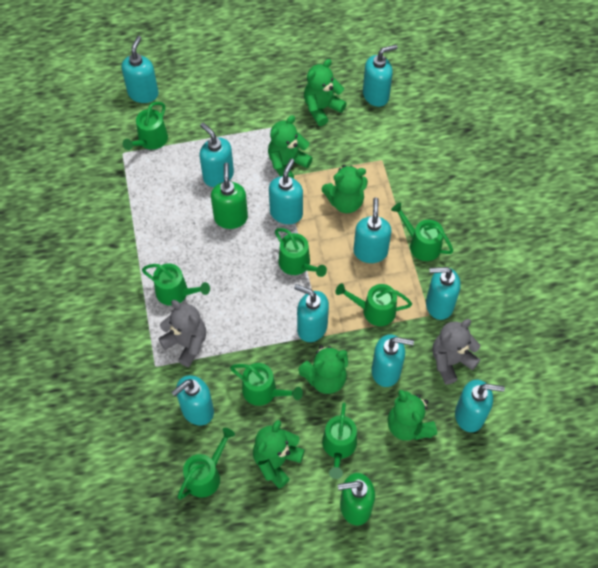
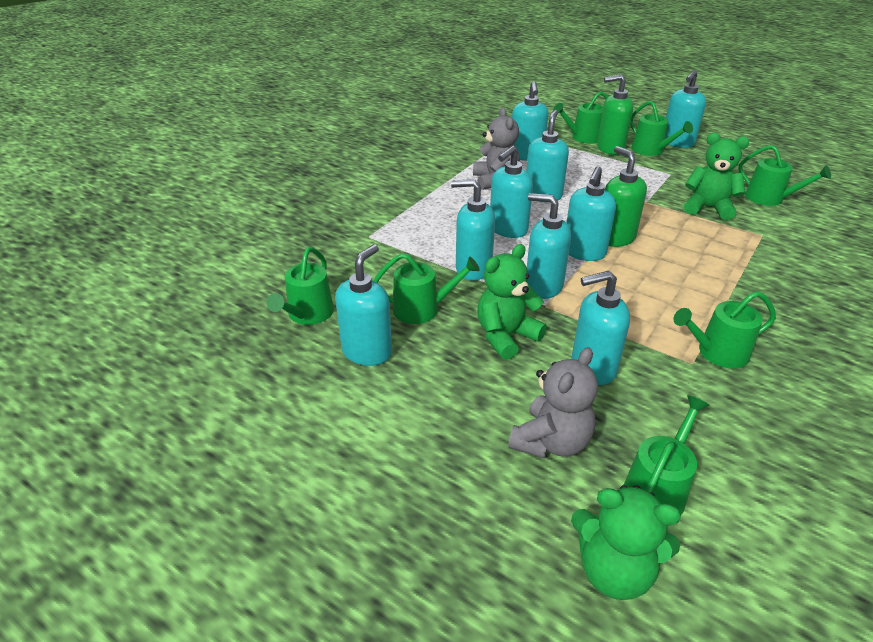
green teddy bear: [253,420,305,489] [268,115,313,179] [298,345,348,394] [304,59,347,126] [322,165,368,213] [387,390,437,441] = 6 -> [477,244,547,360] [571,485,681,600] [684,133,749,220] = 3
green watering can: [123,102,168,150] [142,263,210,306] [178,428,235,499] [230,363,303,406] [275,228,327,277] [322,403,357,479] [336,283,412,326] [391,203,453,261] = 8 -> [267,247,334,325] [374,253,480,324] [553,91,608,144] [624,395,710,515] [630,101,693,156] [674,291,776,369] [738,145,831,206] = 7
turquoise soap dispenser: [121,36,159,103] [171,375,214,425] [199,123,234,187] [269,159,303,224] [294,284,329,342] [353,198,392,263] [363,45,397,107] [372,334,414,387] [426,267,461,320] [455,380,505,432] = 10 -> [335,244,392,366] [451,179,495,281] [490,146,533,238] [512,81,548,161] [526,110,569,202] [527,193,571,299] [566,166,616,261] [571,271,630,385] [666,70,706,148] = 9

